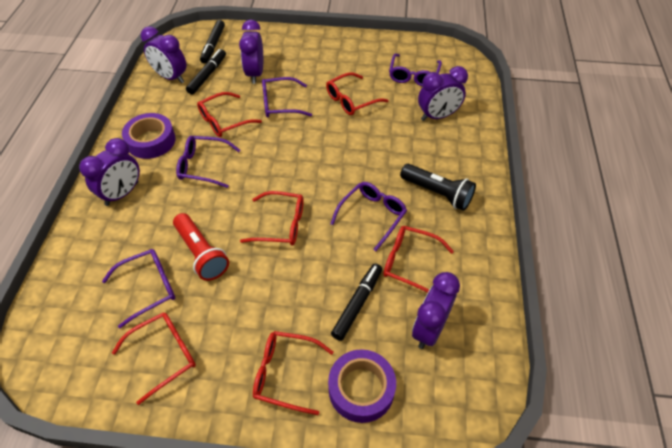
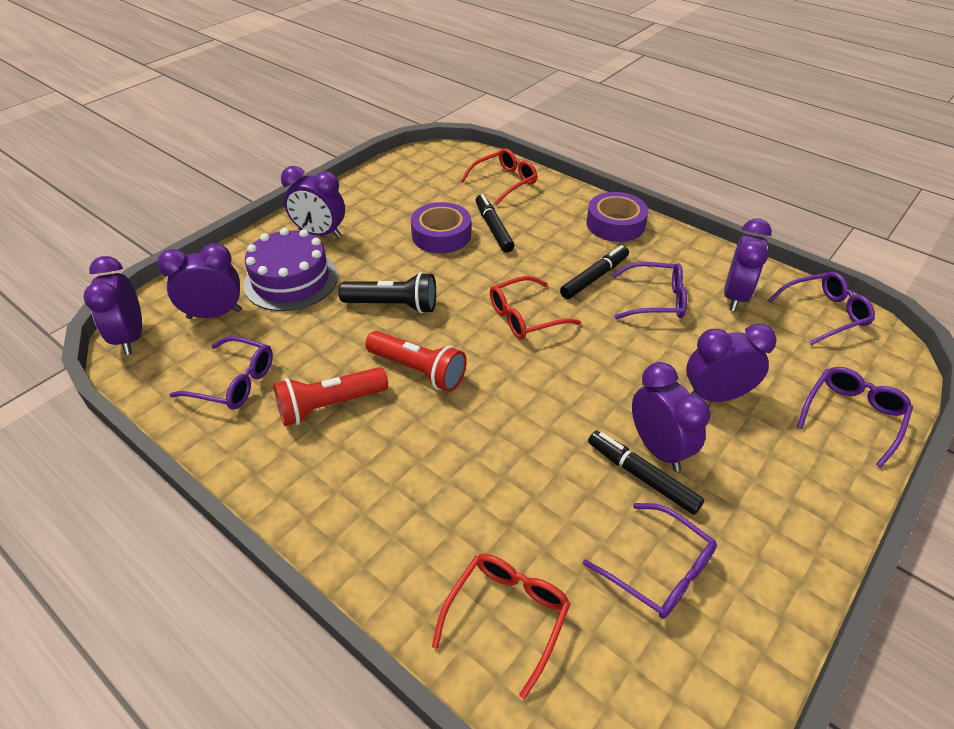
purple cake: none = 0 -> [244,228,338,311] = 1
purple clock: [79,138,140,206] [141,26,187,83] [239,19,263,84] [412,272,460,349] [418,66,468,121] = 5 -> [83,256,142,355] [157,243,242,319] [281,166,345,238] [632,362,711,471] [686,323,777,402] [724,219,772,311] = 6
red flashlight: [173,213,229,281] = 1 -> [273,367,388,426] [365,331,467,392] = 2
red glasses: [112,313,196,405] [197,92,262,137] [240,191,304,245] [253,331,333,415] [326,72,389,115] [383,226,454,293] = 6 -> [432,554,570,699] [460,148,537,205] [490,276,581,339] = 3

